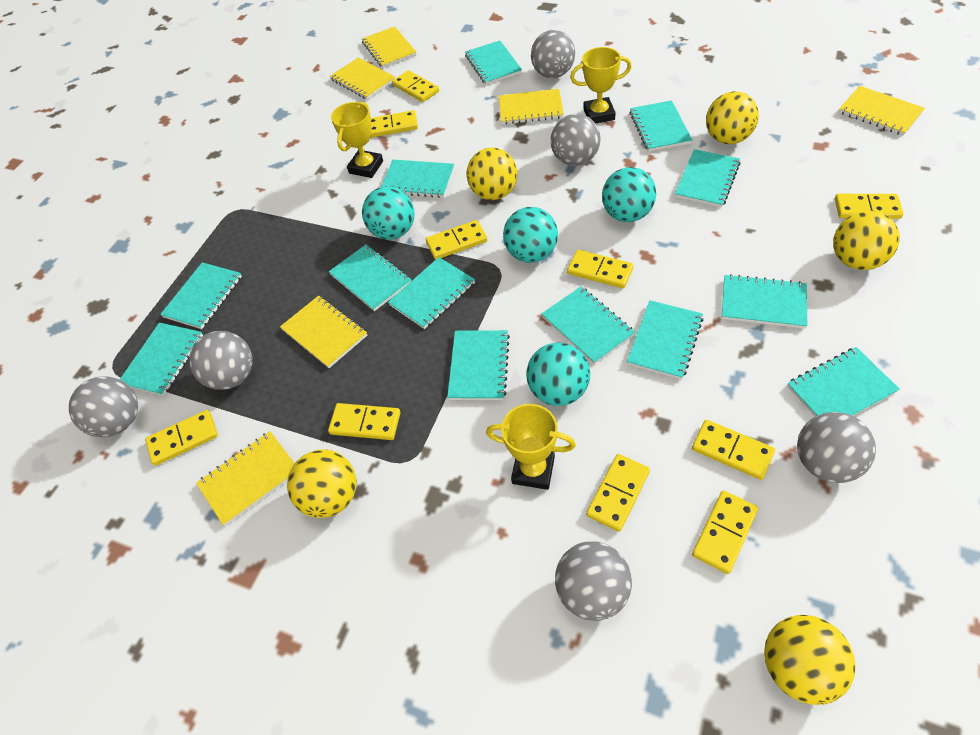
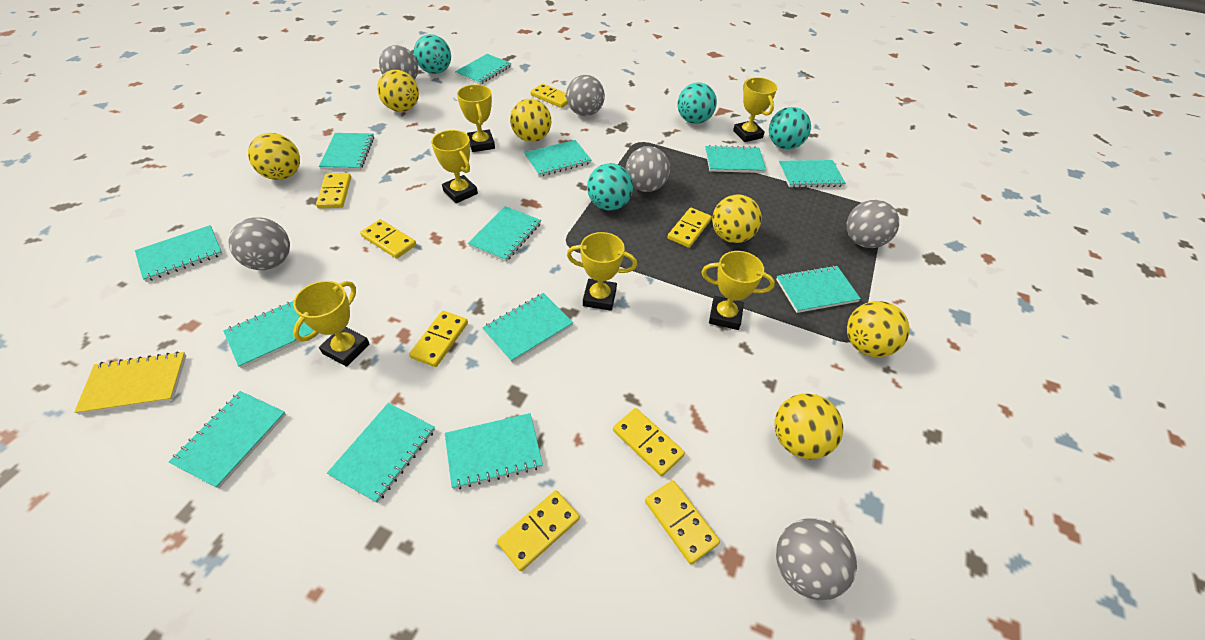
yellow ball: [287,449,356,518] [467,147,518,200] [706,91,759,144] [764,615,856,705] [833,211,900,270] = 5 -> [248,133,300,180] [377,70,419,112] [510,99,551,142] [712,194,762,243] [774,393,843,459] [847,301,910,357] = 6
yellow domino: [145,410,218,466] [328,403,400,440] [371,110,418,138] [392,70,439,102] [426,220,487,260] [567,250,633,288] [586,454,650,532] [692,420,775,480] [692,490,758,574] [835,194,904,219] = 10 -> [316,173,351,209] [360,219,416,259] [409,311,468,367] [497,490,580,571] [530,83,568,108] [613,408,685,476] [645,480,720,564] [668,208,712,248] = 8
yellow notebook: [196,431,295,526] [280,296,367,368] [330,58,395,100] [362,26,416,68] [499,89,564,125] [839,86,925,136] = 6 -> [74,351,186,415] = 1
yellow trophy: [331,102,383,178] [486,404,576,490] [570,47,631,123] = 3 -> [293,281,370,367] [431,130,478,203] [457,84,495,152] [567,232,637,311] [701,251,775,330] [733,77,777,142] = 6

